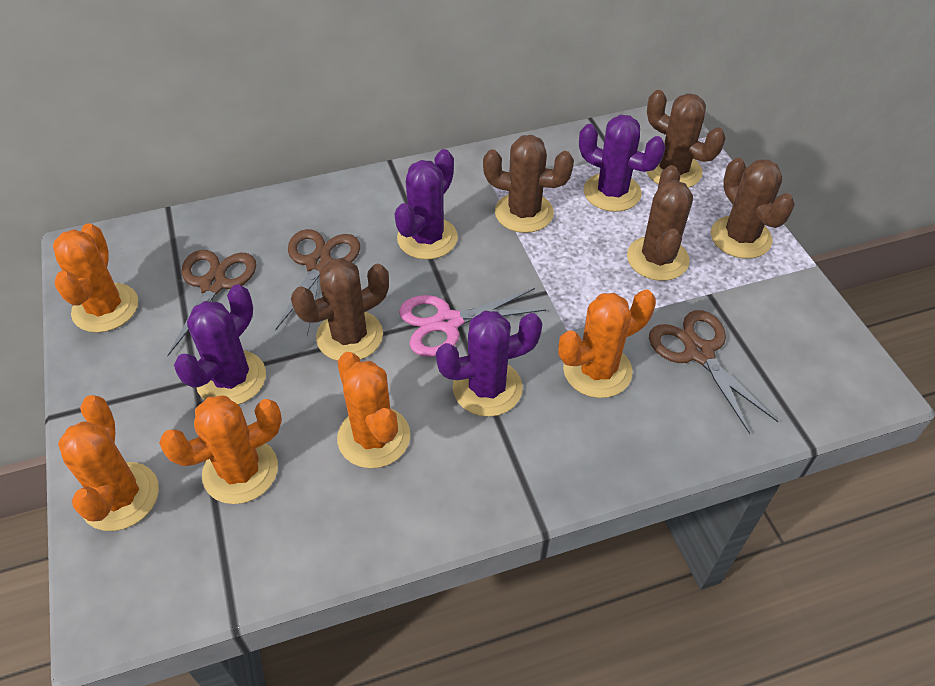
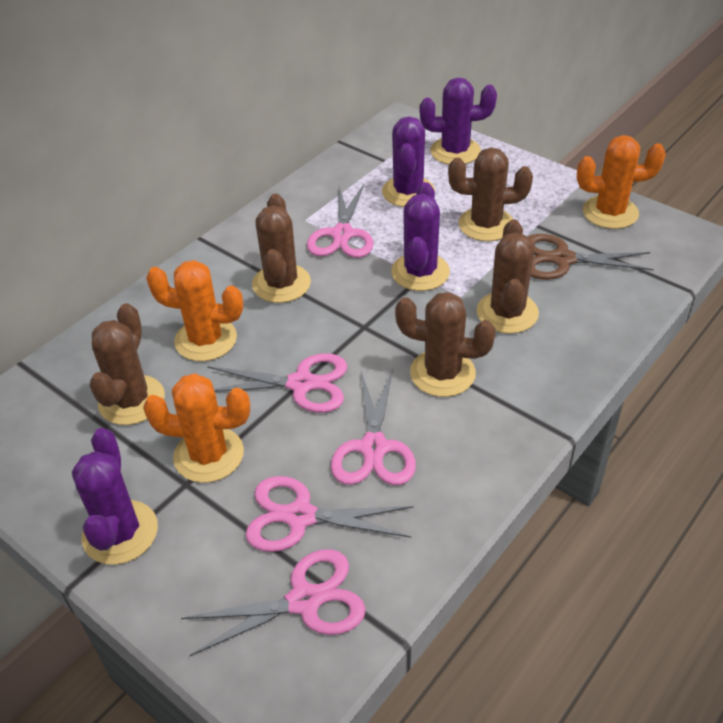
brown scissors: [167,250,256,356] [275,229,360,336] [649,310,778,434] = 3 -> [527,234,654,280] = 1
orange cactus: [53,223,138,333] [58,395,159,531] [159,396,282,504] [337,352,410,469] [558,290,656,398] = 5 -> [143,373,250,483] [146,260,243,361] [577,135,666,229] = 3
pink scissors: [399,288,546,357] = 1 -> [181,549,366,656] [207,353,347,413] [245,476,413,552] [307,184,374,258] [331,369,416,485] = 5

